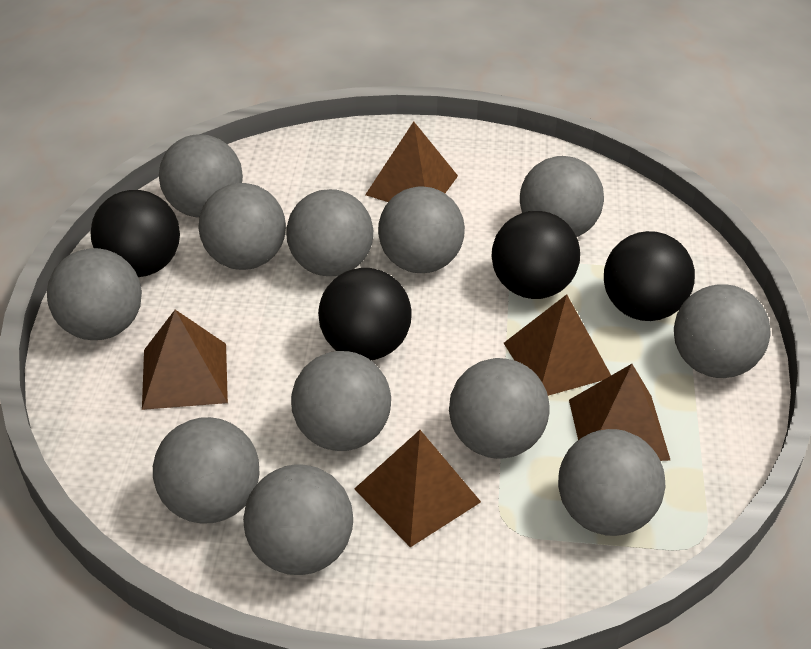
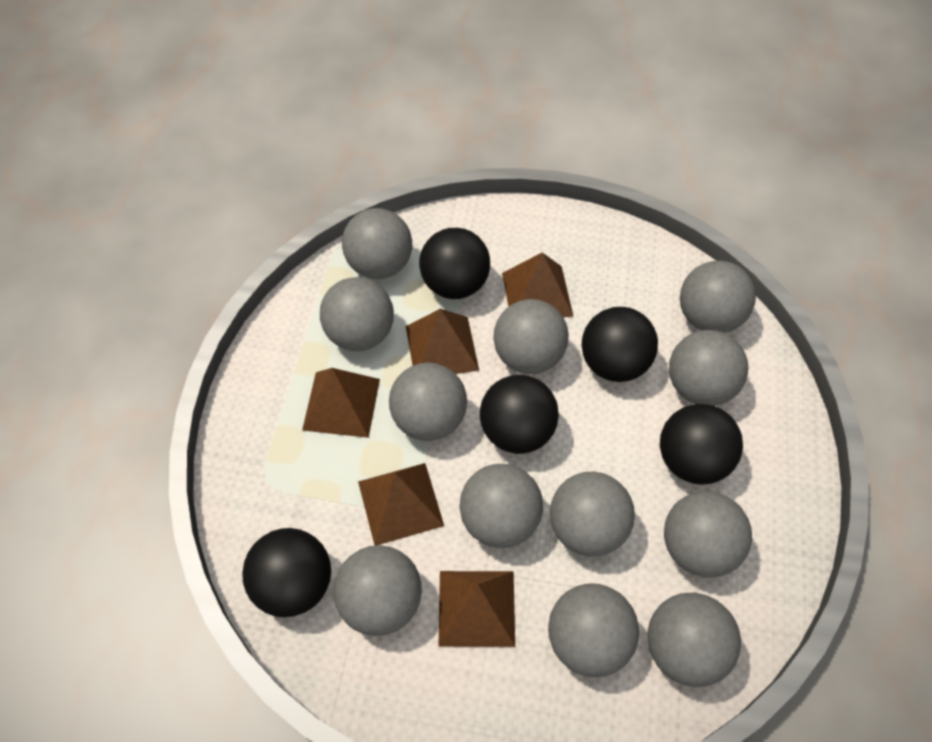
black ball: [90,190,180,277] [318,268,411,360] [491,211,580,299] [604,231,695,321] = 4 -> [242,528,331,617] [419,228,490,299] [480,375,559,454] [582,307,658,382] [660,404,743,485] = 5

